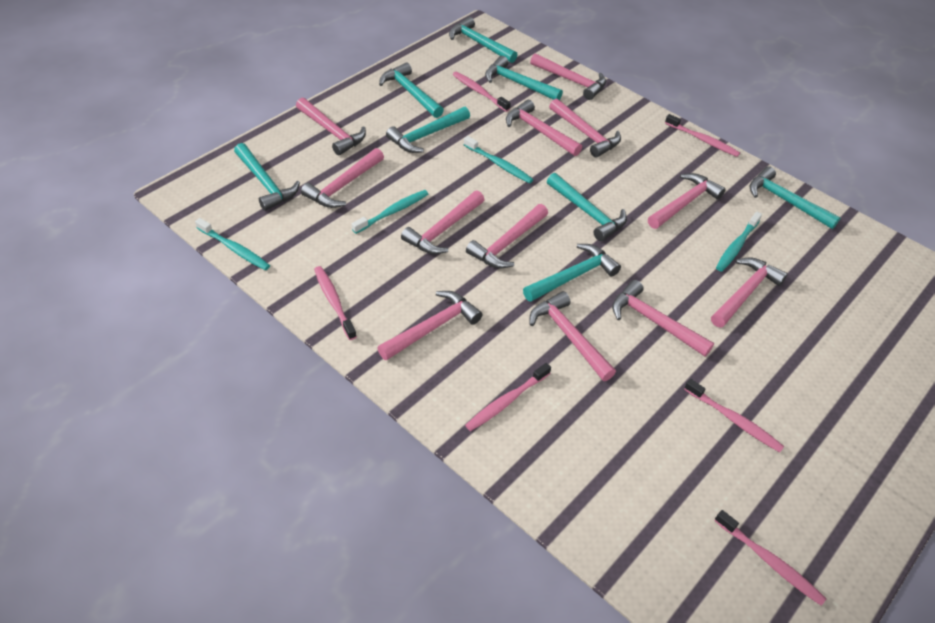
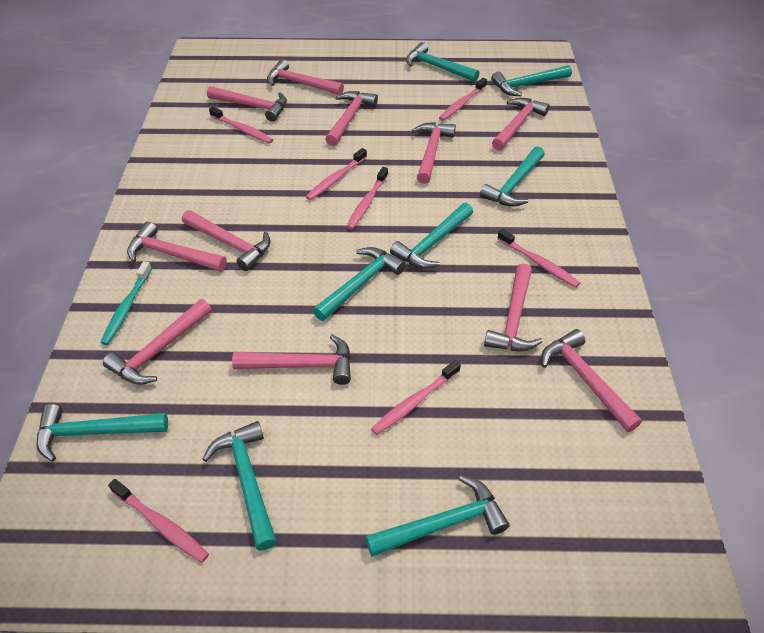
pink hammer: [296,98,366,156] [301,148,384,208] [377,291,483,361] [401,190,484,254] [466,204,548,268] [506,100,582,156] [530,53,606,100] [530,291,616,381] [549,98,621,158] [612,280,714,357] [648,173,726,229] [711,258,788,328] = 12 -> [103,299,212,385] [127,222,227,272] [182,210,271,271] [207,86,287,122] [232,334,351,385] [267,59,344,95] [325,91,378,146] [412,122,456,184] [484,263,543,351] [492,98,550,151] [541,329,642,432] = 11
pink toothbrush: [314,266,357,340] [452,72,511,112] [465,363,551,431] [665,114,740,157] [684,379,784,453] [714,510,826,606] = 6 -> [108,479,209,563] [209,106,273,144] [306,148,367,200] [346,167,388,229] [371,360,461,435] [439,78,487,121] [497,229,580,288] = 7
turquoise toothbrush: [195,218,270,270] [352,190,428,234] [464,136,533,183] [716,212,762,271] = 4 -> [100,261,152,345] = 1

